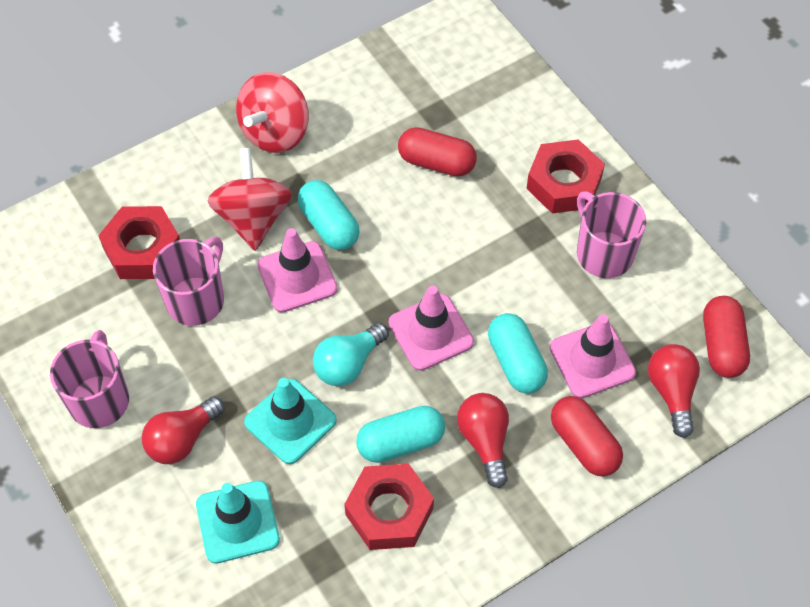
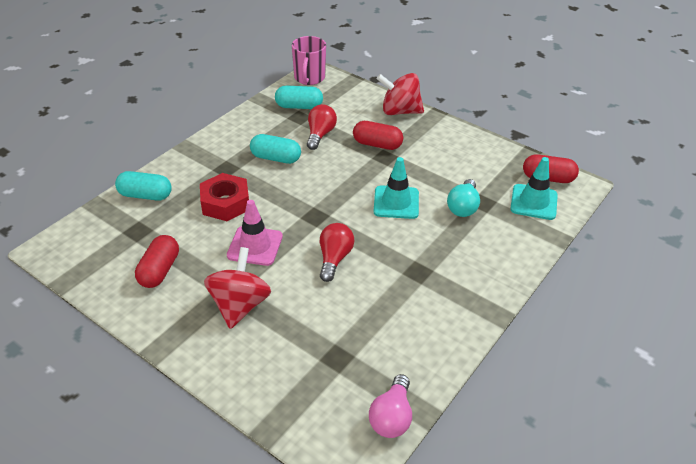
pink light bulb: none = 0 -> [369,374,412,438] = 1
pink mug: [50,330,129,428] [153,237,224,326] [577,191,646,278] = 3 -> [292,36,326,85] = 1
pink traffic cone: [257,228,338,313] [389,286,474,371] [550,314,636,398] = 3 -> [227,200,283,266] = 1
red light bulb: [142,396,224,464] [457,393,509,488] [648,344,700,438] = 3 -> [307,104,337,150] [320,223,354,282] = 2
red nut: [98,206,180,279] [344,464,434,550] [526,139,605,214] = 3 -> [200,173,249,221] = 1

